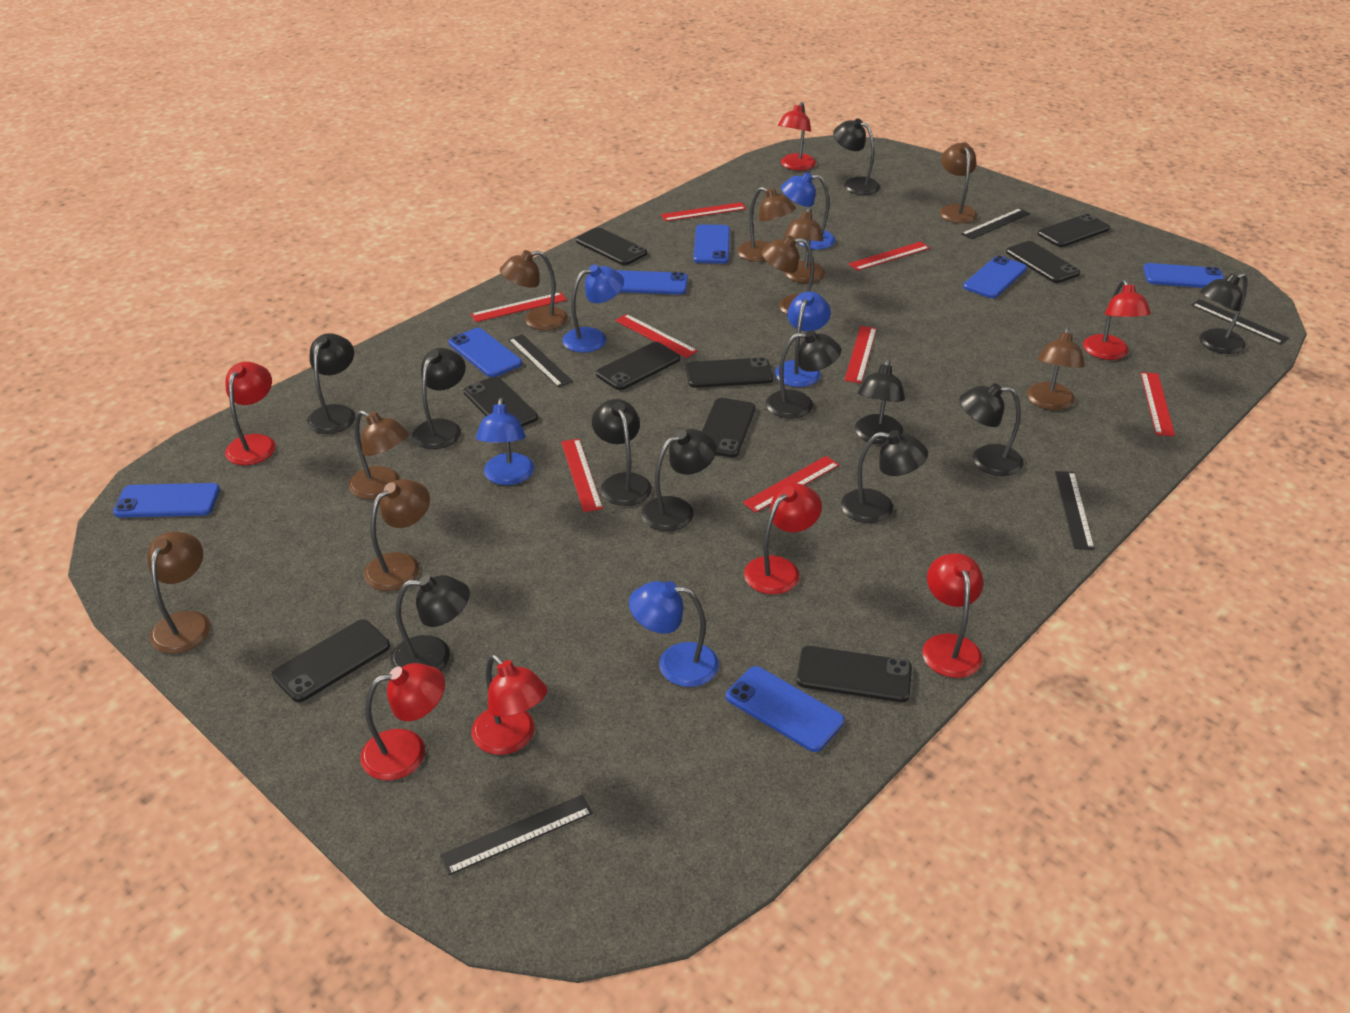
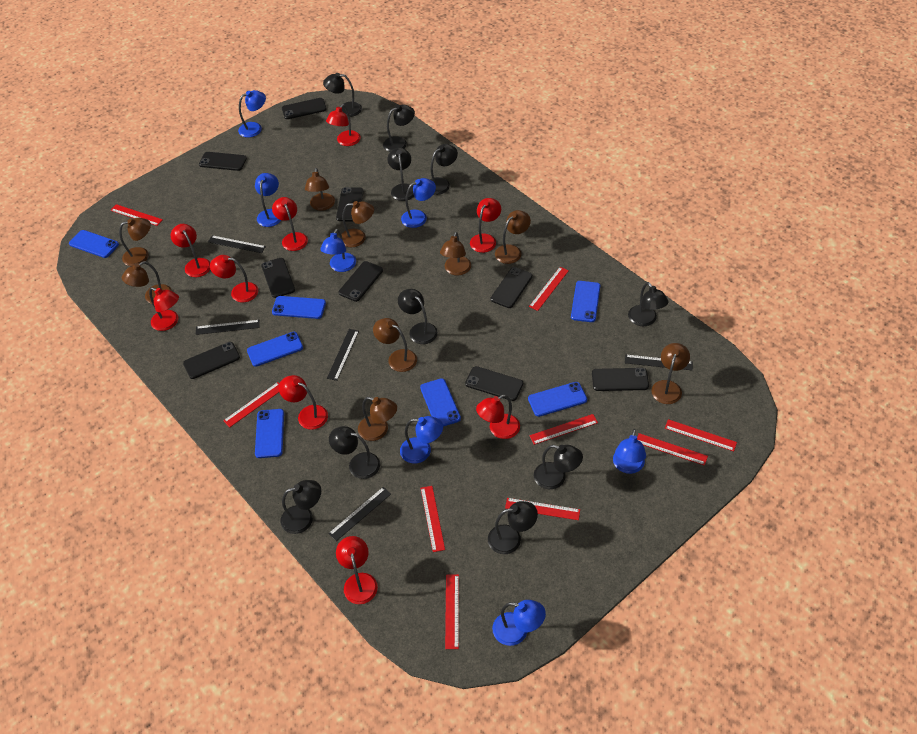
black lamp: [307,333,355,434] [390,575,470,671] [412,348,466,449] [592,399,652,506] [641,429,717,531] [766,330,841,419] [833,118,880,195] [841,430,928,523] [855,359,905,444] [959,383,1024,476] [1199,273,1247,354] = 11 -> [280,480,321,534] [323,73,362,117] [329,426,380,479] [383,104,415,152] [388,148,414,201] [398,289,438,344] [430,144,458,195] [488,501,538,554] [534,445,583,489] [628,282,669,326] = 10
blue lamp: [476,398,534,485] [563,265,624,353] [629,581,719,687] [775,292,831,387] [781,172,836,250] = 5 -> [238,90,266,138] [255,173,281,227] [320,229,356,272] [400,416,443,463] [401,178,436,228] [492,600,546,646] [613,429,646,474] = 7
red lamp: [225,362,276,465] [361,663,445,780] [471,654,547,755] [744,483,822,594] [778,102,816,170] [922,553,984,678] [1083,280,1151,360] = 7 -> [149,287,179,331] [170,224,210,277] [210,255,258,302] [272,197,308,251] [279,375,328,430] [326,104,361,146] [336,536,378,604] [470,198,501,253] [476,395,520,439] = 9
red ruler: [471,292,567,322] [561,439,603,512] [615,314,698,358] [661,202,746,221] [743,456,839,513] [844,326,877,383] [848,242,930,271] [1141,372,1175,436] = 8 -> [110,204,163,226] [223,382,280,427] [421,486,445,552] [445,574,459,649] [505,498,580,520] [529,267,569,311] [529,414,598,445] [637,433,708,466] [665,419,737,452] = 9

